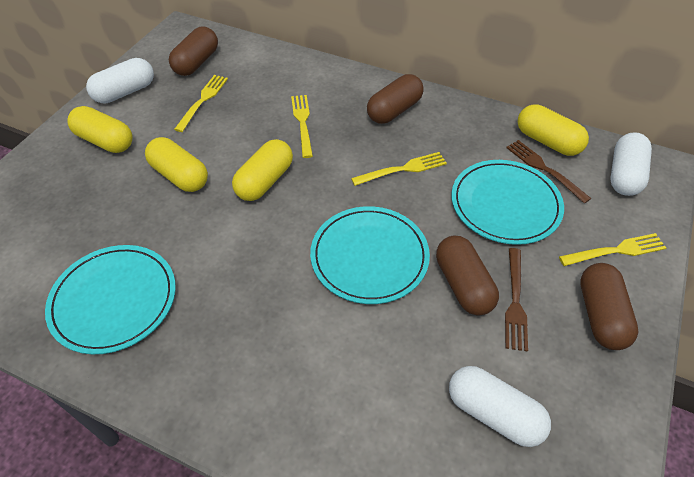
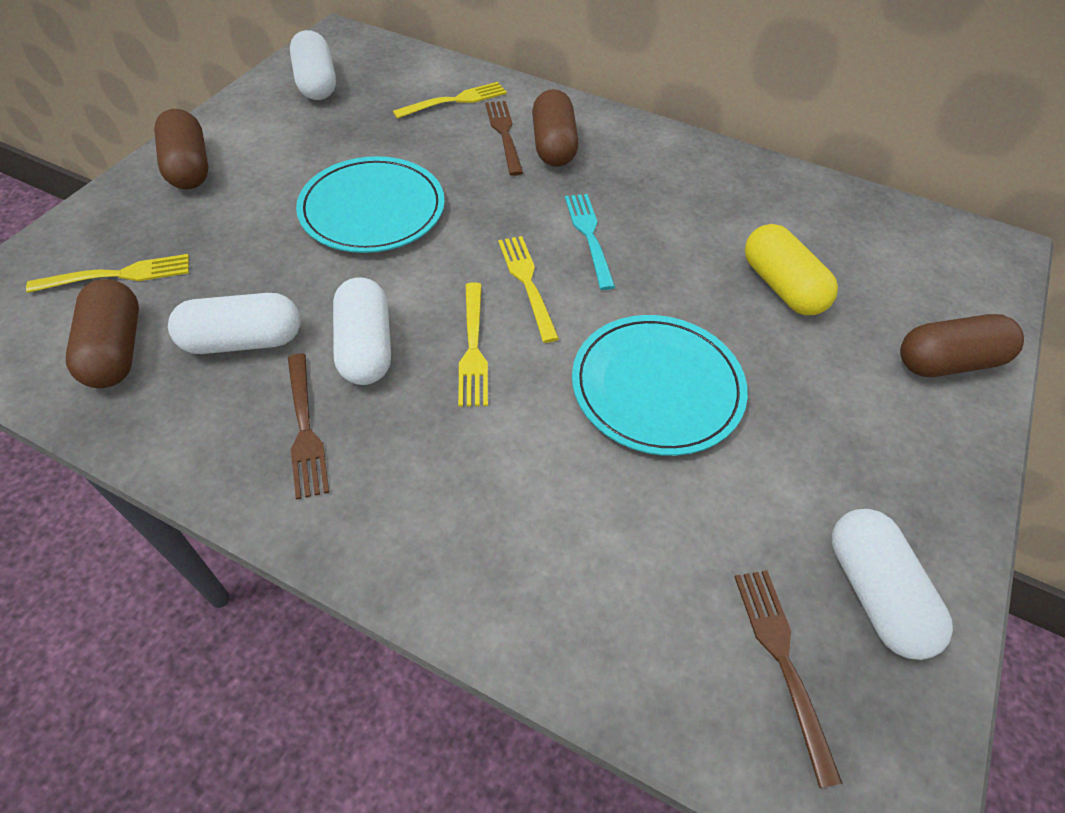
brown fork: [505,248,528,352] [506,140,591,204] = 2 -> [288,354,329,500] [485,101,523,176] [735,570,843,788] = 3
turquoise fork: none = 0 -> [565,194,615,290] = 1
turquoise plate: [45,245,176,354] [310,206,430,304] [451,160,564,245] = 3 -> [296,156,445,253] [572,315,748,456] = 2
white capsule: [86,58,154,103] [449,366,551,447] [610,132,652,196] = 3 -> [168,293,300,354] [290,30,336,100] [333,278,391,385] [832,509,953,660] = 4
yellow capsule: [67,106,132,153] [145,137,208,192] [232,139,293,201] [518,104,589,156] = 4 -> [745,224,838,315] = 1

